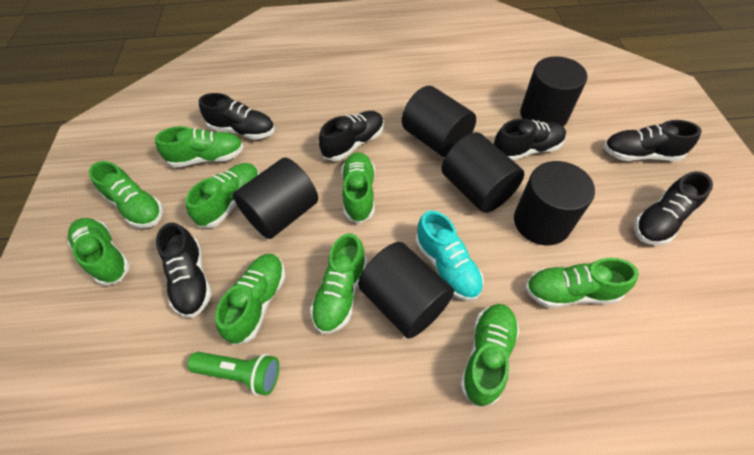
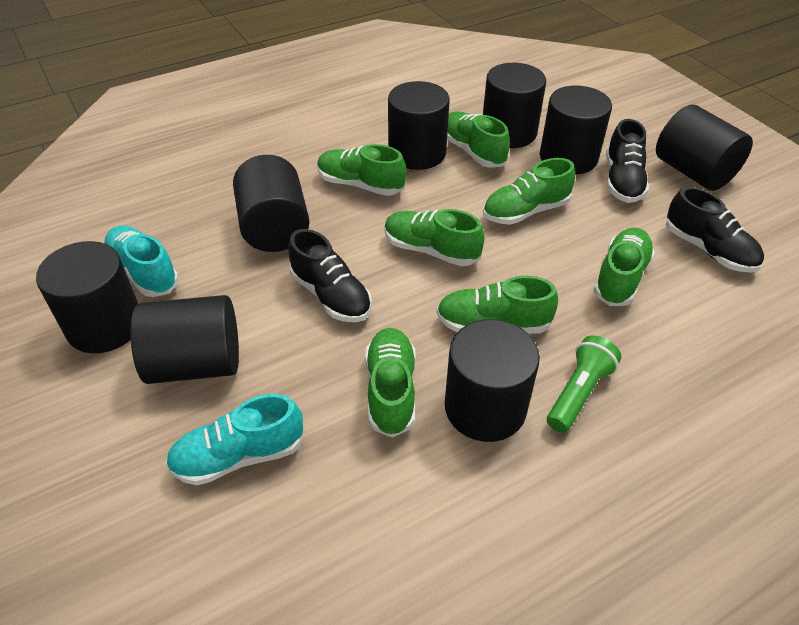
black cylinder: [233,158,318,239] [358,242,454,339] [402,86,476,158] [441,132,524,213] [514,161,595,245] [520,56,588,126] = 6 -> [36,241,138,353] [131,295,239,384] [233,155,310,252] [388,81,450,170] [445,319,540,442] [483,63,546,148] [540,86,612,174] [656,105,753,191] = 8
black shoe: [156,222,212,318] [199,93,275,140] [319,111,384,161] [494,119,566,160] [604,120,702,161] [634,171,713,245] = 6 -> [288,229,372,322] [606,119,649,203] [666,187,764,273] = 3
green shoe: [68,218,130,285] [89,161,163,228] [155,126,244,168] [185,163,260,228] [215,254,285,345] [310,233,367,334] [341,152,375,224] [460,304,519,407] [525,258,639,308] = 9 -> [317,144,406,196] [365,328,416,438] [384,209,485,266] [436,276,558,334] [447,112,510,168] [483,158,575,225] [593,227,655,306] = 7
turquoise shoe: [416,210,484,301] = 1 -> [104,226,179,297] [166,394,304,485] = 2

